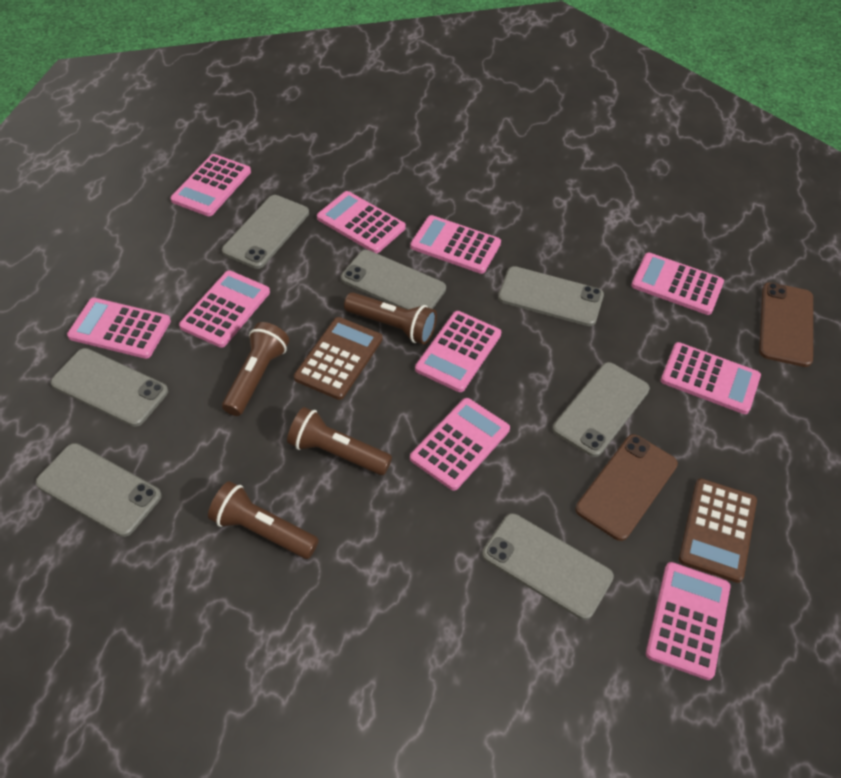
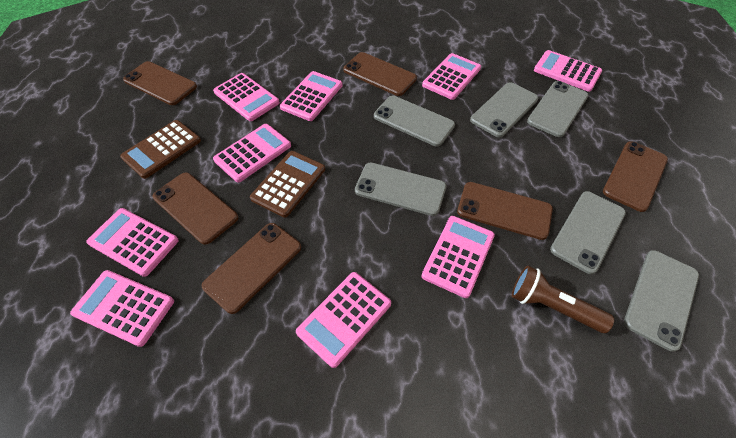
brown flashlight: [208,481,319,559] [222,322,289,416] [287,407,392,475] [344,292,437,345] = 4 -> [512,265,614,333] = 1
brown phone: [575,434,678,541] [759,282,813,367] = 2 -> [123,61,197,105] [153,172,238,245] [202,223,301,314] [343,52,417,96] [457,182,553,240] [603,141,668,212] = 6
grey phone: [36,443,162,537] [51,348,168,427] [222,195,309,269] [341,250,446,310] [482,513,614,620] [498,266,604,326] [553,362,650,457] = 7 -> [355,162,446,216] [374,96,455,146] [470,82,538,137] [527,81,588,137] [550,191,626,274] [624,250,699,352] = 6
pink calculator: [67,298,171,359] [171,154,251,216] [179,270,270,348] [317,191,406,253] [410,215,501,274] [410,398,510,491] [415,311,501,392] [631,253,724,315] [646,562,730,680] [661,342,761,414] = 10 -> [70,270,174,347] [86,208,179,277] [213,73,280,121] [213,124,291,183] [280,71,343,121] [296,272,391,368] [422,53,481,100] [422,216,495,298] [534,50,602,92] = 9

